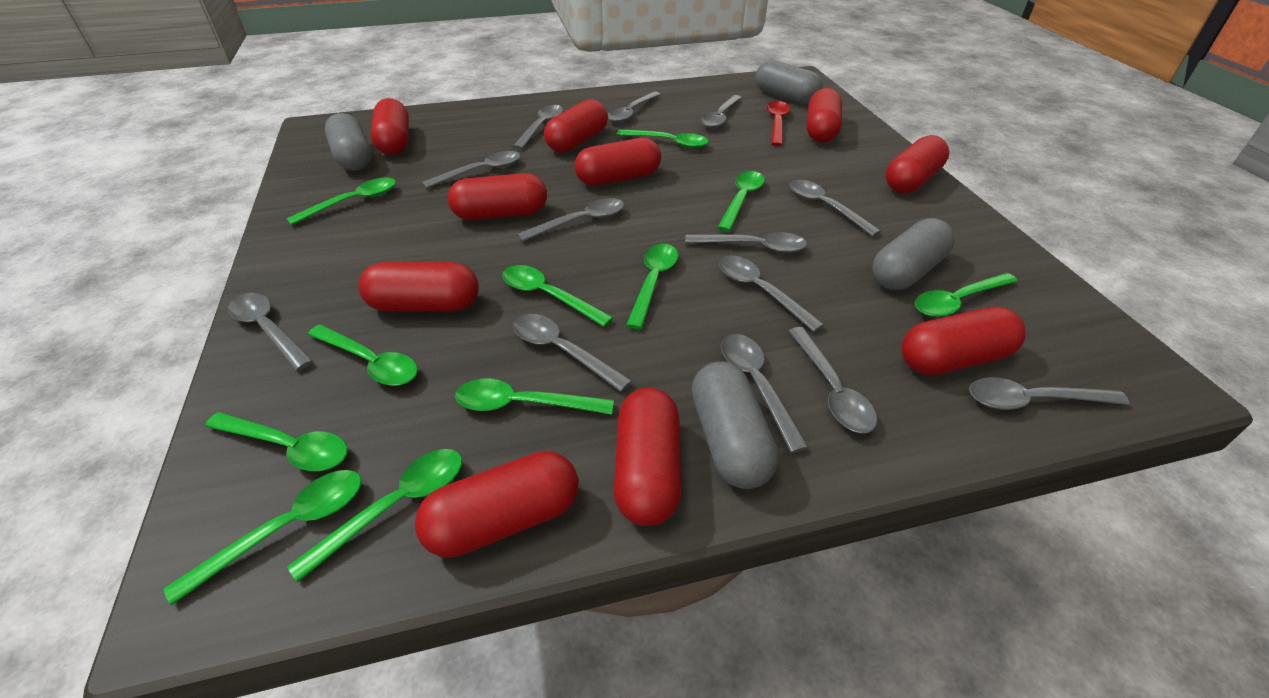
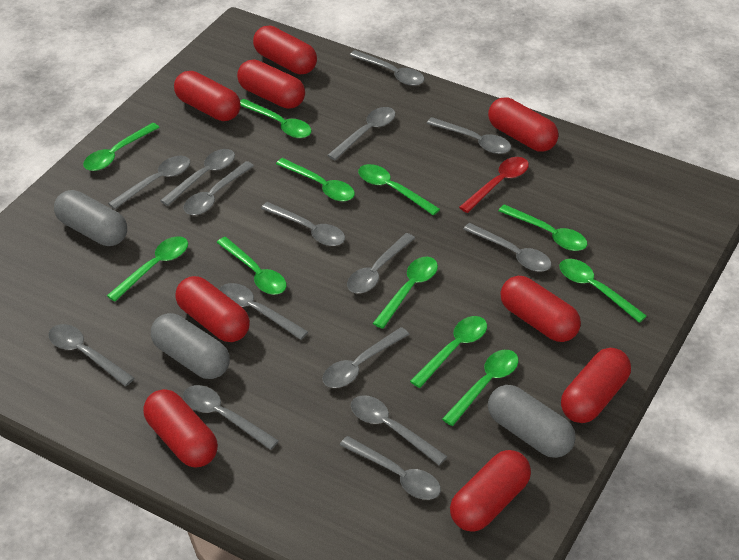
grey capsule: [325,113,372,171] [692,362,779,489] [755,60,823,104] [872,218,955,290] = 4 -> [54,190,127,246] [151,313,230,379] [488,385,576,458] = 3
grey spoon: [228,293,313,371] [422,151,521,189] [513,105,563,149] [513,314,632,392] [517,198,624,242] [608,92,661,123] [685,232,807,253] [701,95,742,128] [719,256,824,332] [721,334,809,453] [789,179,881,236] [789,327,877,433] [969,377,1129,410] = 13 -> [48,324,134,386] [108,156,190,209] [160,149,235,206] [183,161,254,215] [183,385,279,450] [219,283,308,340] [261,202,345,246] [322,327,409,388] [327,107,396,160] [340,436,441,500] [347,233,415,293] [350,50,424,86] [351,395,448,465] [427,117,511,154] [463,223,551,272] = 15
red capsule: [358,262,479,311] [371,98,409,155] [415,451,579,558] [448,173,547,220] [544,99,608,153] [574,138,661,186] [614,388,681,526] [806,88,842,142] [886,135,949,193] [901,307,1026,375] = 10 -> [143,389,218,468] [174,71,241,121] [175,276,250,342] [237,59,305,109] [253,26,317,74] [450,450,531,532] [488,98,559,152] [500,276,581,342] [561,348,631,423] = 9

